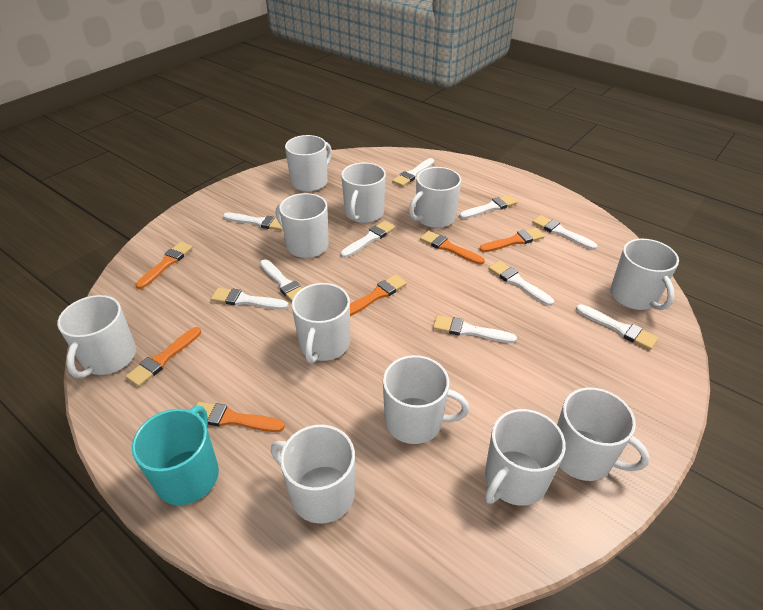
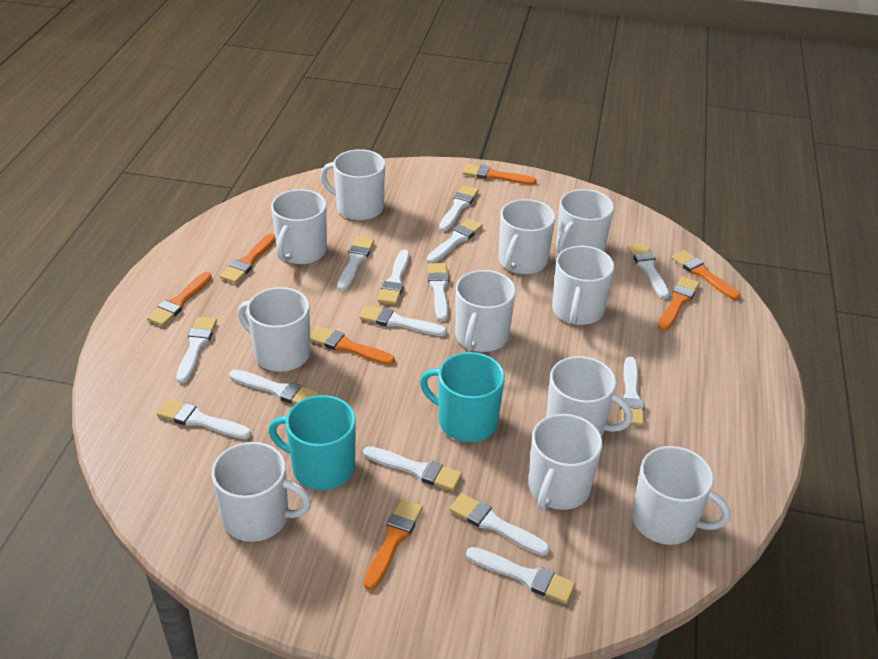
orange brush: [125,327,201,387] [135,242,193,289] [196,402,285,432] [350,274,407,316] [420,231,485,265] [479,228,545,252] = 6 -> [147,272,212,326] [220,233,276,284] [310,326,395,365] [364,499,423,590] [462,164,537,185] [658,276,700,331] [671,250,740,300] = 7
turquoise mug: [132,406,219,505] = 1 -> [268,395,356,490] [420,352,505,442] = 2
white brush: [211,288,289,310] [223,213,283,230] [260,259,302,302] [340,221,395,258] [392,158,434,187] [433,315,517,343] [459,195,518,219] [489,261,554,306] [532,215,597,250] [576,304,658,350] = 10 -> [157,399,251,439] [176,317,217,383] [229,369,319,404] [337,237,374,291] [359,305,447,336] [363,446,462,491] [378,250,409,305] [427,218,483,263] [427,263,449,321] [439,185,479,231] [449,493,550,556] [466,547,576,604] [620,357,644,426] [628,243,670,299] = 14

